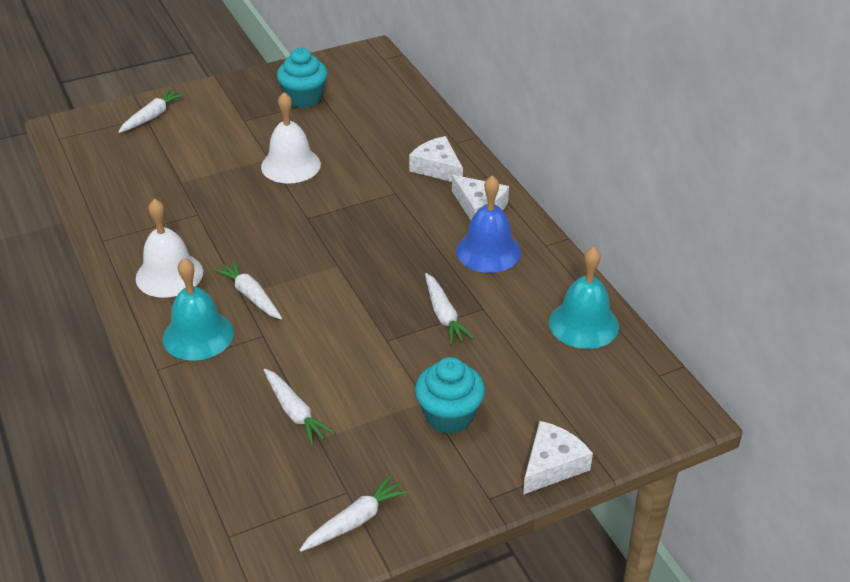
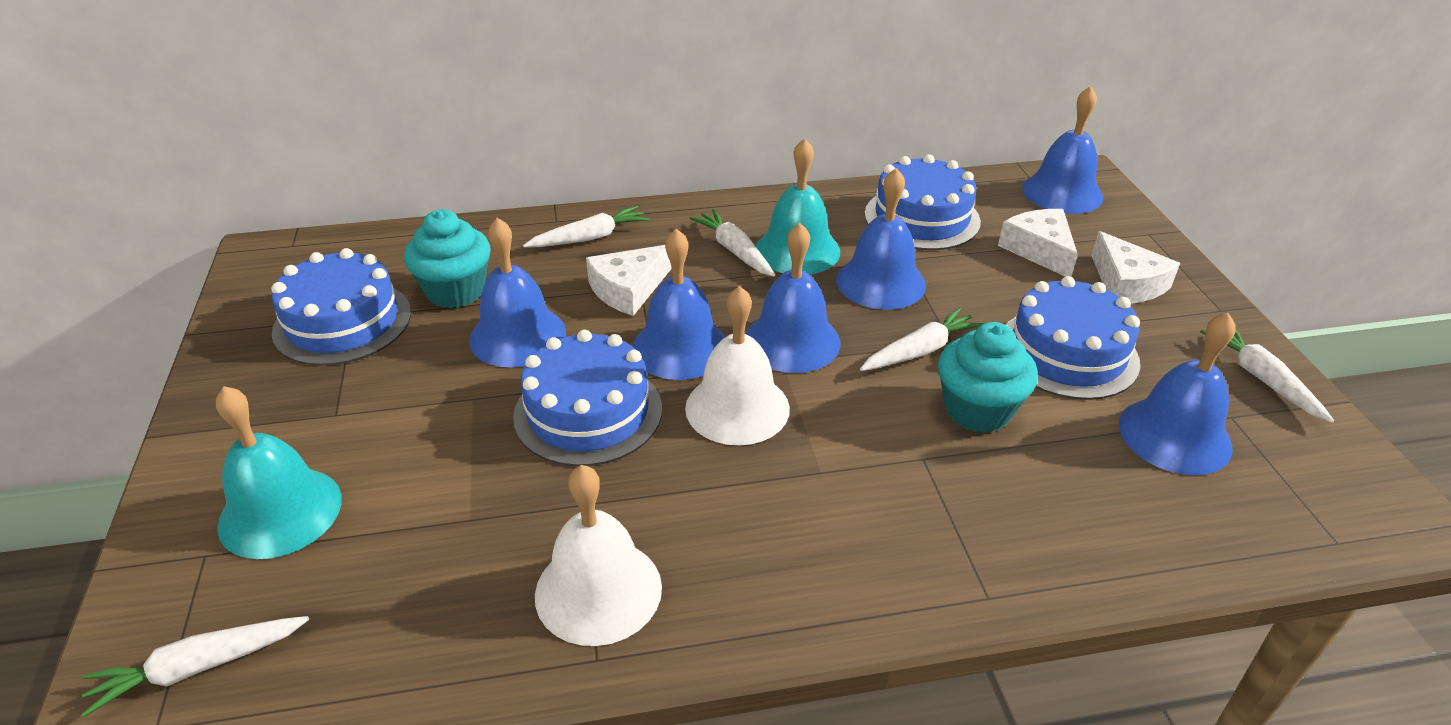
blue bell: [456,175,521,273] = 1 -> [469,218,566,368] [632,229,725,380] [746,223,840,373] [836,168,926,310] [1022,86,1103,214] [1119,313,1235,475] = 6
blue cake: none = 0 -> [271,248,411,366] [513,330,662,466] [865,154,981,250] [1005,276,1140,400] = 4

